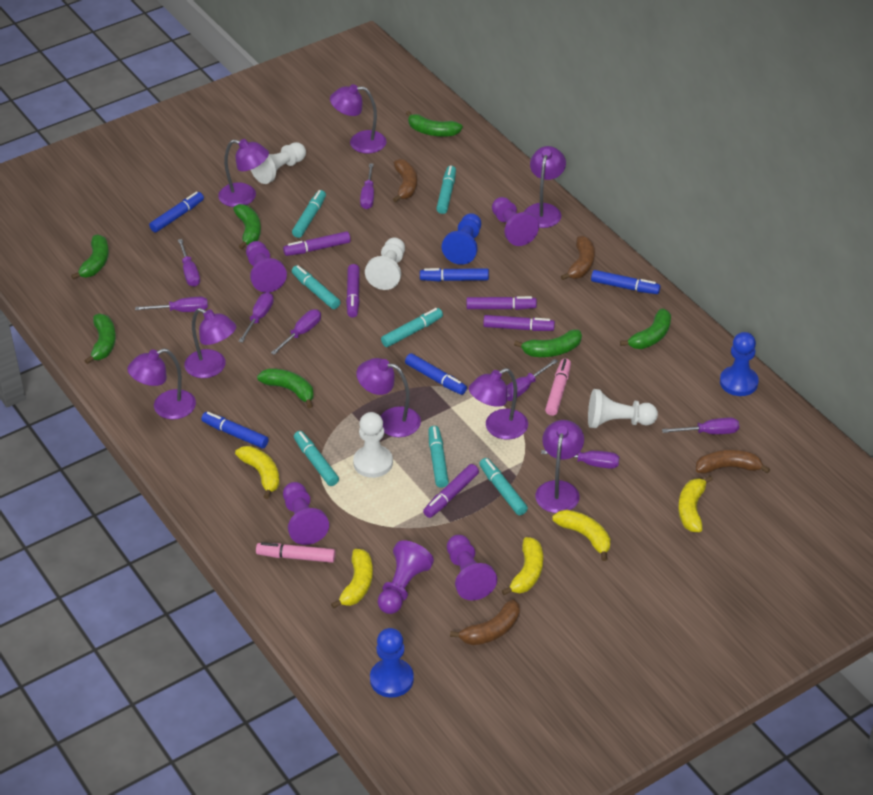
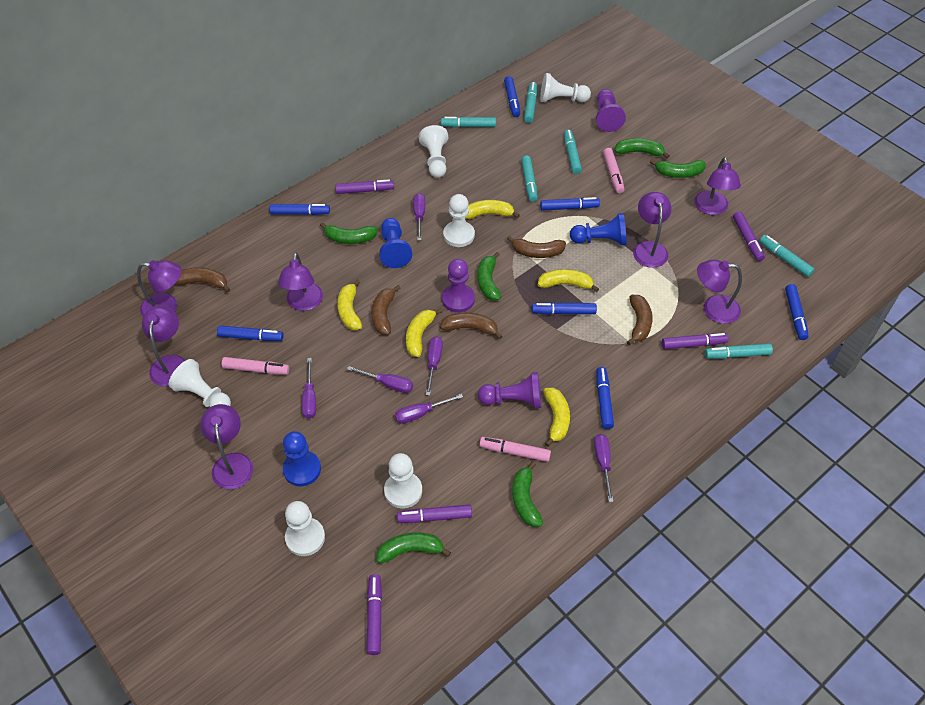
blue marker: [149,192,204,232] [201,412,269,449] [405,353,467,395] [420,268,489,281] [591,270,661,294] = 5 -> [217,326,283,341] [270,204,330,215] [504,76,520,117] [532,302,597,315] [540,197,600,211] [596,367,614,429] [785,284,809,340] = 7
brown banana: [393,159,417,202] [450,599,520,645] [561,236,595,280] [696,449,770,474] = 4 -> [175,267,230,292] [372,285,401,335] [440,312,502,339] [507,236,566,258] [627,295,653,345] = 5
green banana: [71,234,109,280] [85,314,116,364] [233,204,261,249] [257,368,314,408] [406,111,463,137] [514,330,582,357] [620,308,671,349] = 7 -> [320,222,378,244] [377,532,451,564] [477,252,501,301] [512,461,543,527] [614,138,670,159] [650,159,706,178] = 6
pink marker: [256,542,336,563] [545,358,571,416] = 2 -> [222,357,289,375] [479,437,551,462] [603,148,624,193] = 3
purple lamp: [127,348,196,420] [184,308,236,378] [218,139,269,207] [330,84,387,154] [356,358,421,437] [469,368,528,440] [524,146,566,228] [535,420,584,513] = 8 -> [137,260,181,317] [142,305,186,387] [200,404,253,489] [278,253,323,311] [633,192,671,268] [694,157,741,215] [697,259,742,324] = 7
purple pawn: [246,241,287,293] [283,482,329,545] [378,540,434,614] [447,535,497,601] [492,197,539,246] = 5 -> [442,259,475,313] [478,372,541,409] [596,89,626,132] = 3
purple screwdriver: [135,297,208,312] [178,239,200,287] [238,292,274,343] [271,309,321,355] [360,163,374,209] [507,359,558,401] [541,450,619,469] [662,418,739,434] = 8 -> [302,358,316,419] [347,366,413,393] [395,394,463,424] [413,193,425,241] [426,336,443,396] [594,434,614,502] = 6
turquoise marker: [292,190,326,238] [292,265,341,309] [294,431,339,486] [381,308,443,347] [428,426,449,488] [436,166,456,214] [479,458,528,515] = 7 -> [441,117,496,128] [521,155,538,202] [524,82,537,123] [564,130,582,174] [705,343,773,359] [759,235,815,277] = 6
white pawn: [251,142,306,184] [353,412,393,478] [365,238,405,290] [588,389,658,428] = 4 -> [169,359,231,407] [285,501,325,556] [384,453,422,509] [419,125,448,178] [443,194,475,247] [540,73,591,102] = 6

